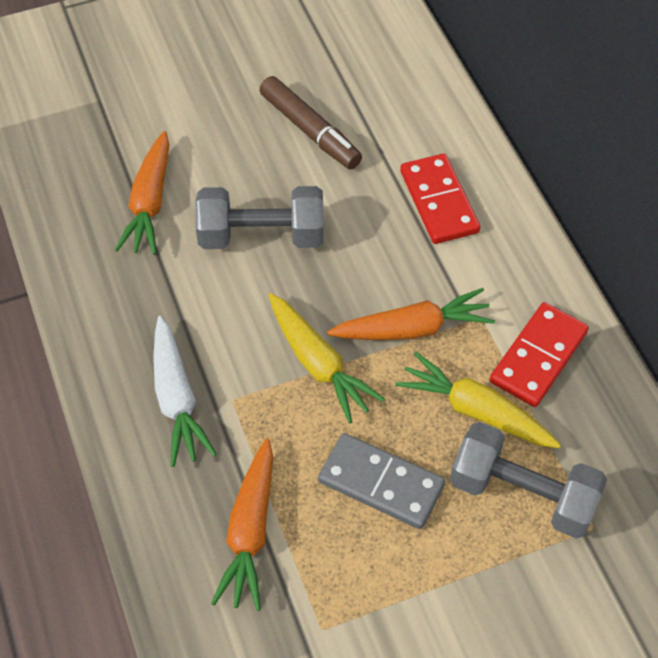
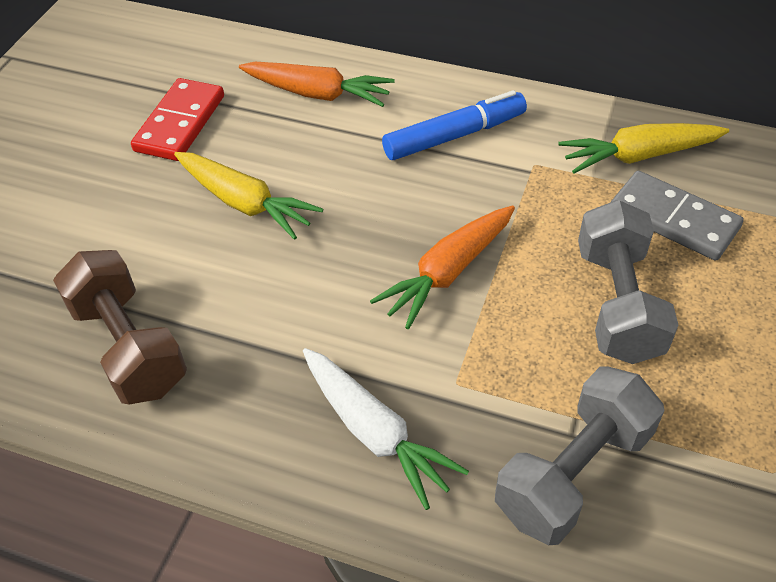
blue marker: none = 0 -> [382,90,527,160] = 1
brown dumbbell: none = 0 -> [53,250,187,404] = 1
brown marker: [259,76,362,169] = 1 -> none = 0
orange carrot: [115,131,169,255] [211,438,273,611] [327,288,495,340] = 3 -> [239,62,395,107] [370,206,515,329] = 2
red domino: [400,154,480,244] [490,302,589,407] = 2 -> [131,78,224,161] = 1

